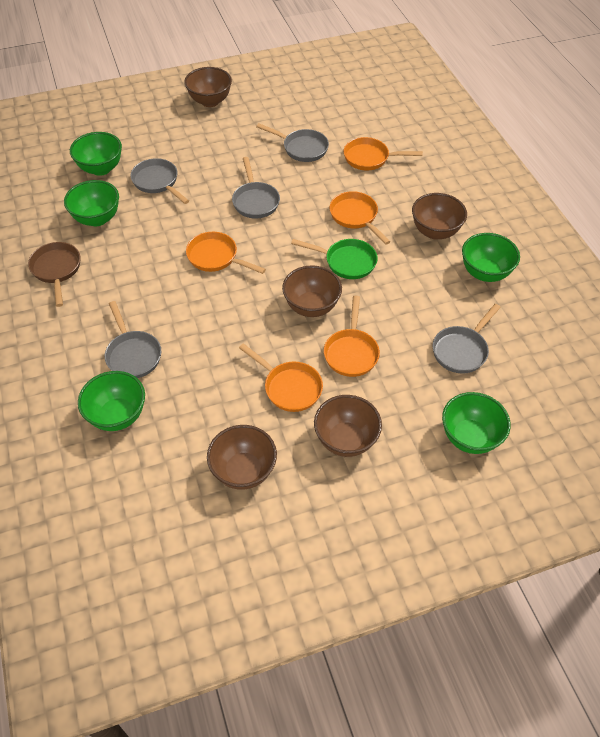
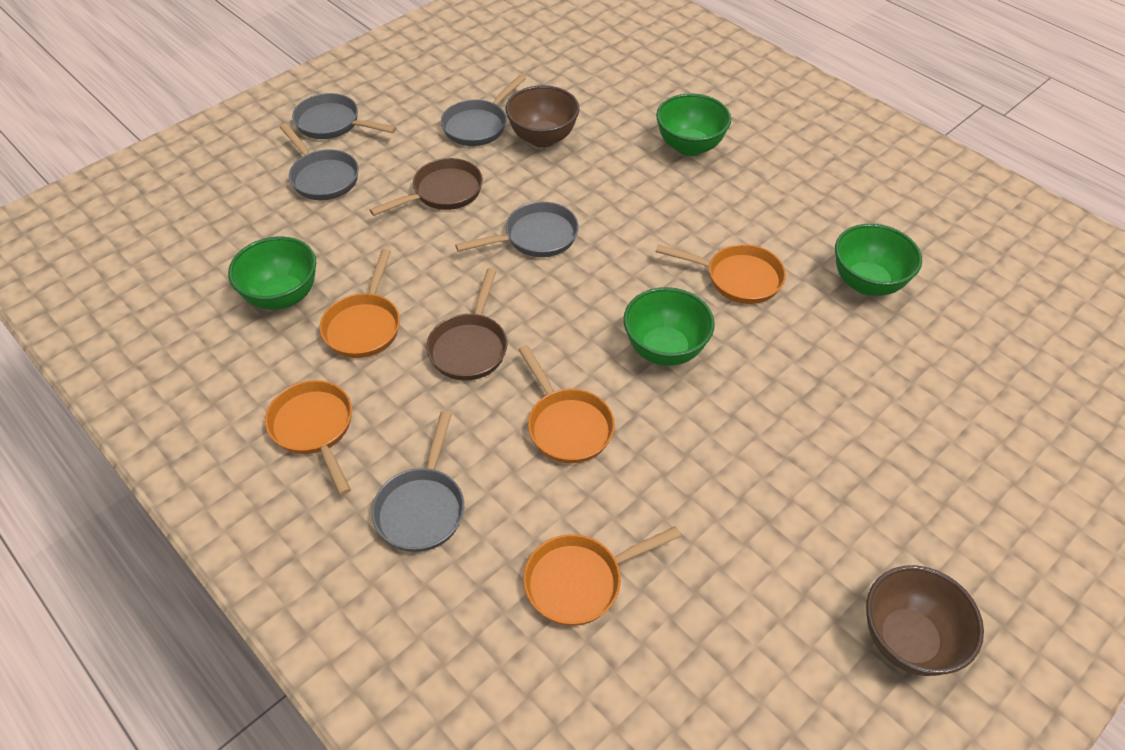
brown bowl: [184,67,232,107] [207,425,277,490] [282,265,342,317] [314,395,382,457] [412,193,467,240] = 5 -> [506,85,580,148] [866,565,984,676] = 2
brown pan: [28,242,81,307] = 1 -> [370,158,483,216] [426,268,507,381] = 2
green bowl: [64,180,119,226] [70,132,122,176] [78,371,145,431] [442,392,511,454] [462,233,520,282] = 5 -> [228,236,316,310] [623,287,715,366] [656,93,731,156] [835,224,922,296] = 4
green pan: [291,239,378,279] = 1 -> none = 0

